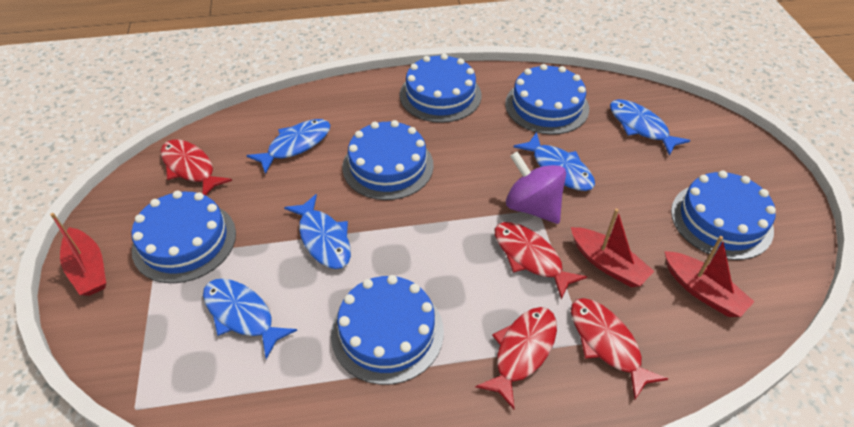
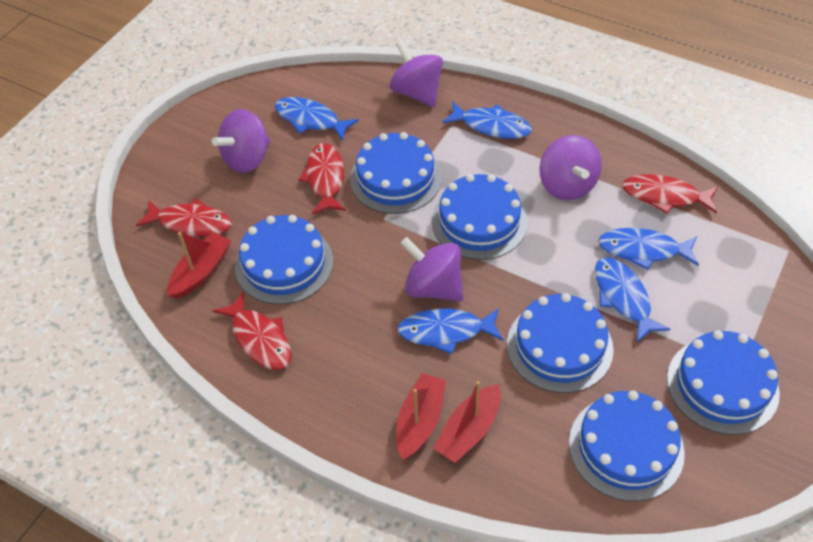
purple spinning top: [506,151,566,224] = 1 -> [212,109,270,173] [389,40,443,107] [401,237,463,302] [540,135,602,200] = 4

